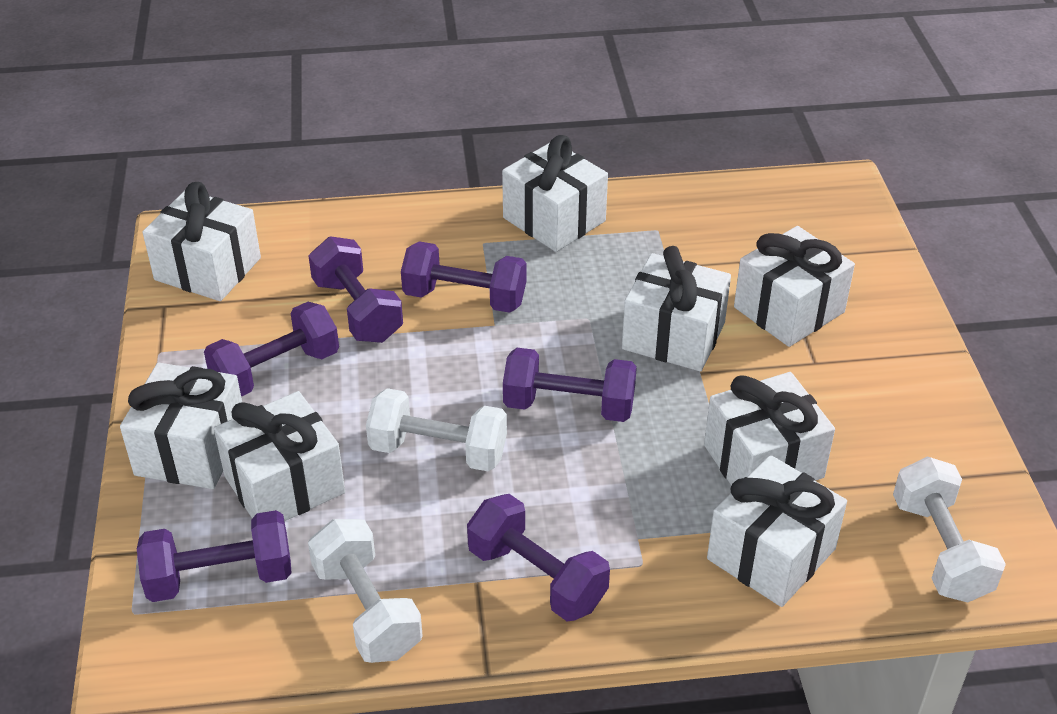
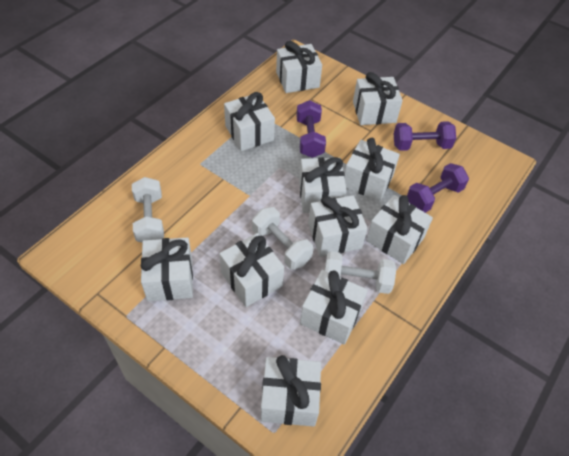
purple dumbbell: [137,510,291,602] [204,302,339,397] [308,236,403,343] [401,241,526,313] [467,494,610,622] [503,348,637,422] = 6 -> [296,100,326,158] [394,121,456,151] [407,163,469,213] = 3
white gift: [120,363,242,489] [143,182,261,301] [214,391,345,521] [502,135,608,252] [622,246,731,372] [704,372,835,485] [707,455,847,607] [734,226,855,347] = 8 -> [141,237,193,301] [219,233,284,307] [224,92,275,151] [261,355,321,427] [276,41,322,93] [299,157,347,213] [300,270,368,345] [308,195,368,257] [344,138,400,201] [353,72,403,125] [366,195,433,264] = 11

